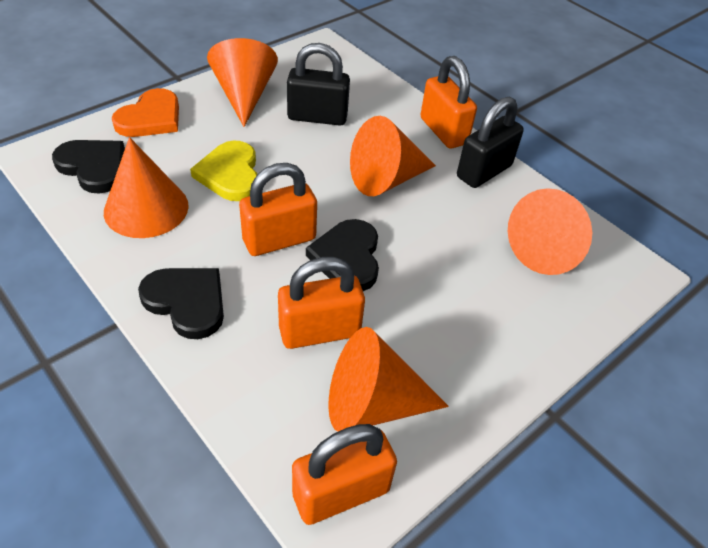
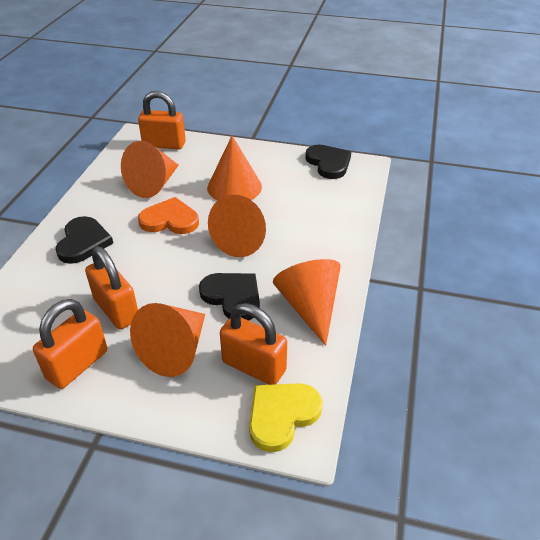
black padlock: [287,43,350,126] [457,97,524,188] = 2 -> none = 0

